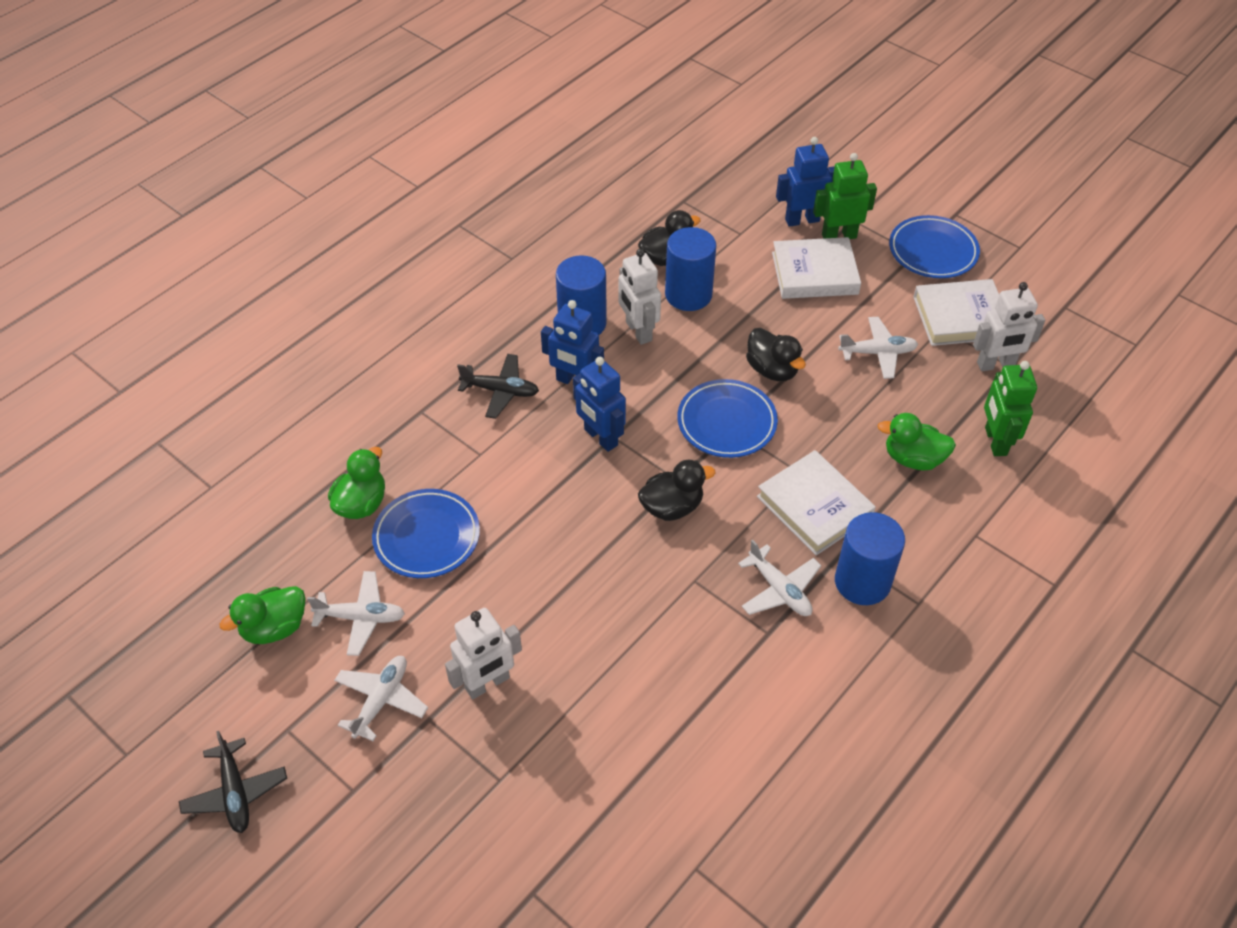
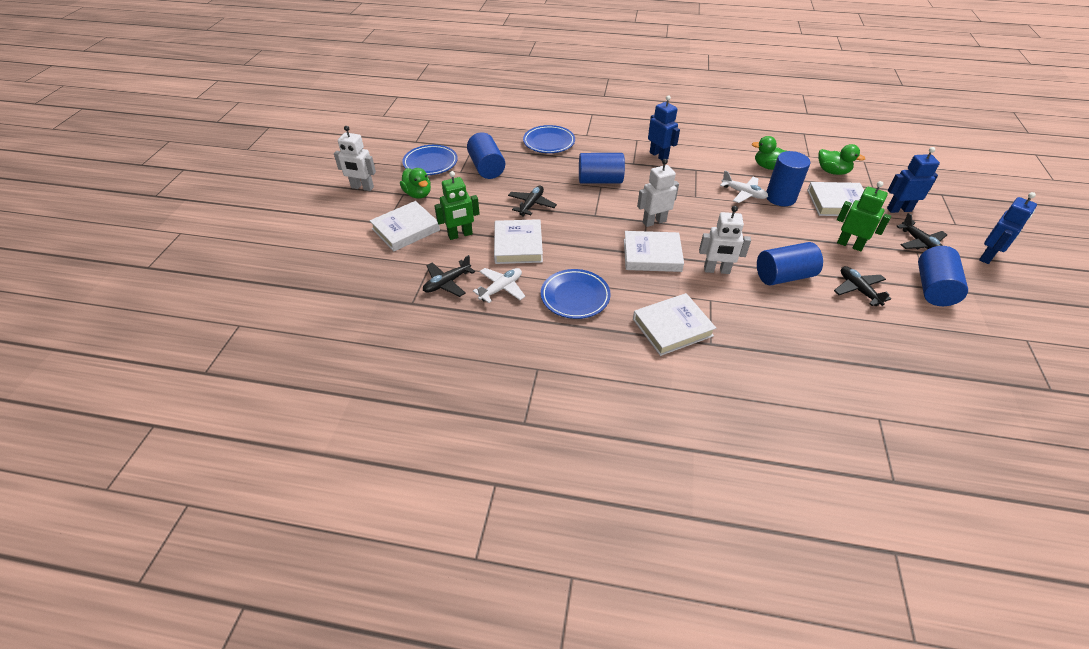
black duck: [638,210,701,266] [638,460,715,521] [746,328,806,381] = 3 -> none = 0
black plane: [179,731,287,833] [457,354,539,419] = 2 -> [423,255,475,297] [508,186,557,217] [834,266,891,306] [896,213,947,249] = 4
blue cylinder: [556,255,607,335] [665,227,716,311] [835,512,905,605] = 3 -> [467,132,505,179] [579,153,625,183] [757,242,823,286] [766,151,810,206] [918,246,968,306] = 5
white book: [757,450,876,555] [772,237,861,299] [913,279,999,346] = 3 -> [370,201,440,251] [494,219,543,264] [624,231,684,272] [633,293,716,356] [807,182,864,216] = 5
white plane: [307,571,405,656] [334,656,428,741] [738,540,821,616] [838,317,918,379] = 4 -> [473,268,525,303] [720,171,768,203] = 2

